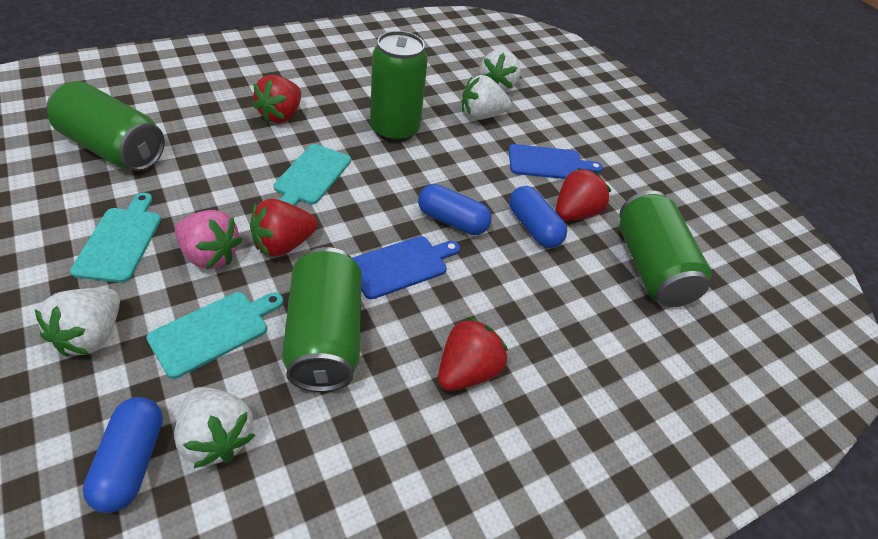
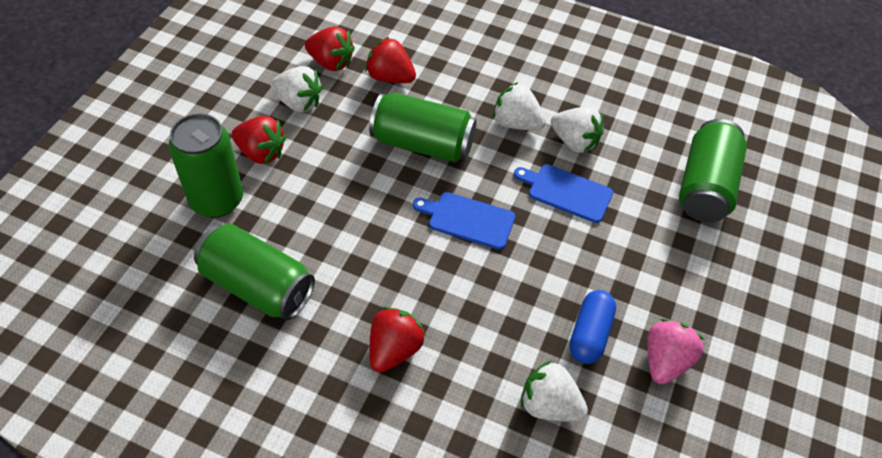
blue capsule: [83,397,163,513] [418,184,492,235] [509,186,567,248] = 3 -> [569,290,616,364] = 1
turquoise cutting board: [70,193,161,283] [147,292,283,379] [274,144,351,206] = 3 -> none = 0

